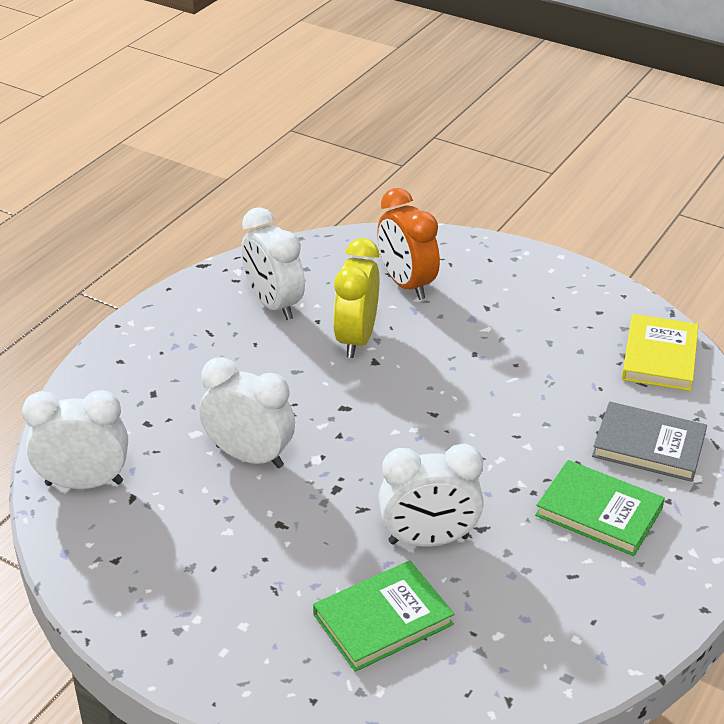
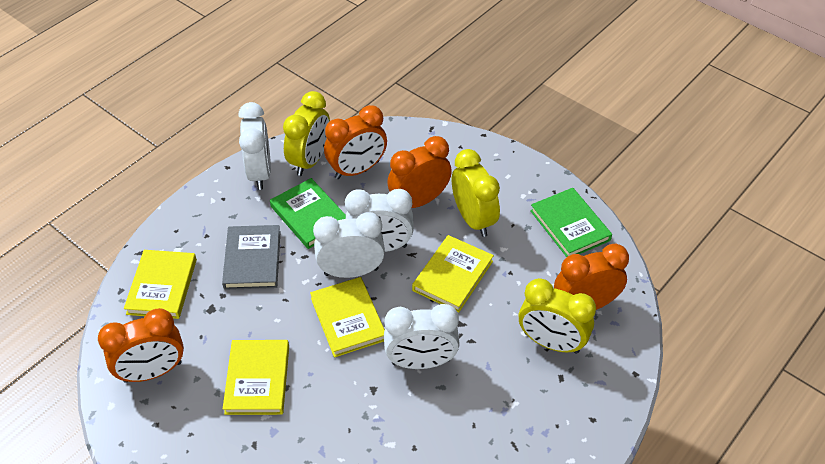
orange clock: [377,188,440,300] = 1 -> [98,308,184,383] [324,105,387,179] [387,136,452,208] [554,244,629,310] = 4
yellow book: [622,314,699,391] = 1 -> [124,250,197,319] [223,340,289,415] [310,277,385,358] [412,235,494,313] = 4
yellow clock: [333,238,379,358] = 1 -> [283,91,330,176] [452,149,500,237] [519,278,596,354] = 3

